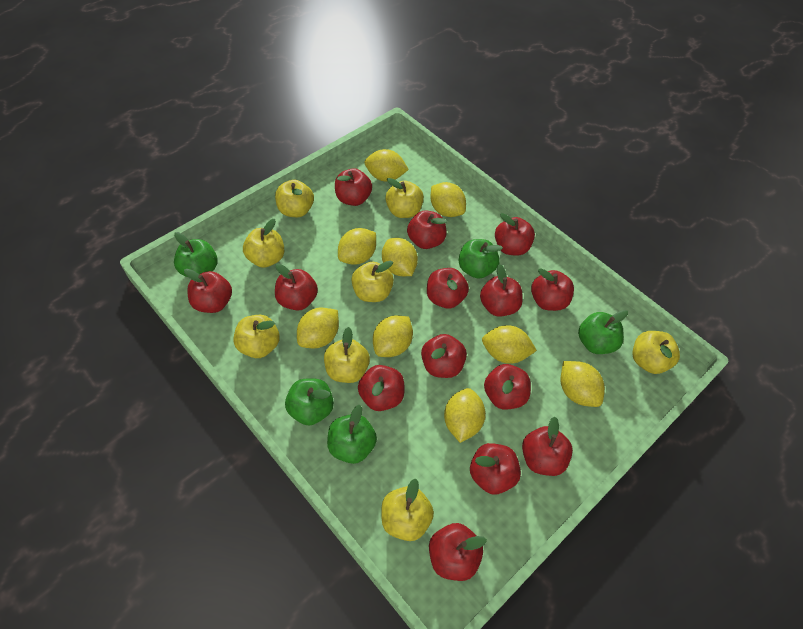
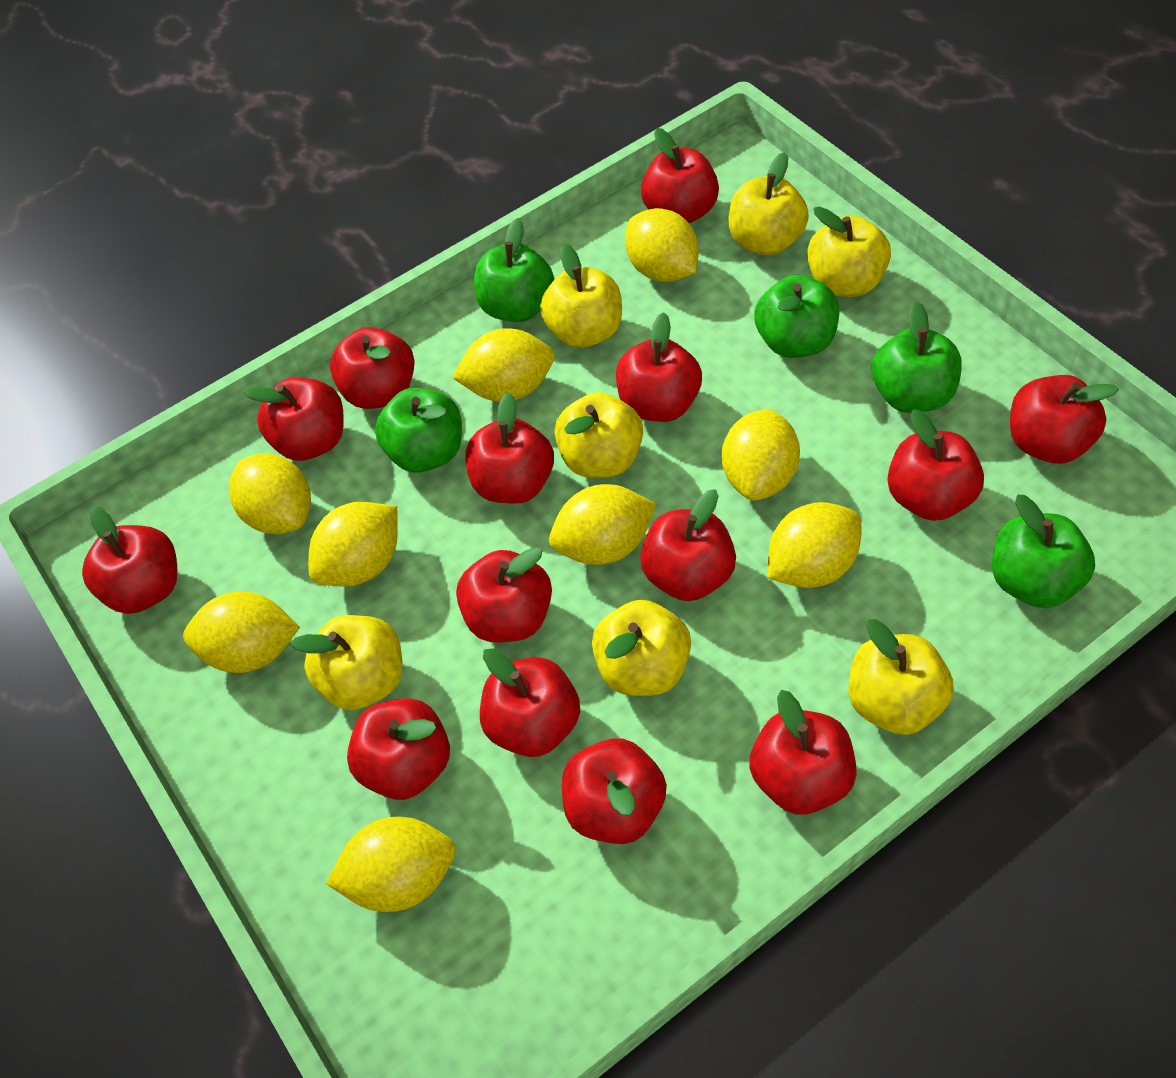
yellow apple: [233,315,280,358] [243,219,284,268] [275,179,314,217] [324,327,370,383] [351,260,394,302] [381,479,434,541] [385,178,424,218] [632,331,680,374] = 8 -> [290,615,403,710] [540,243,622,348] [555,392,643,478] [592,600,691,696] [728,152,809,255] [807,206,891,297] [849,619,954,735] = 7

